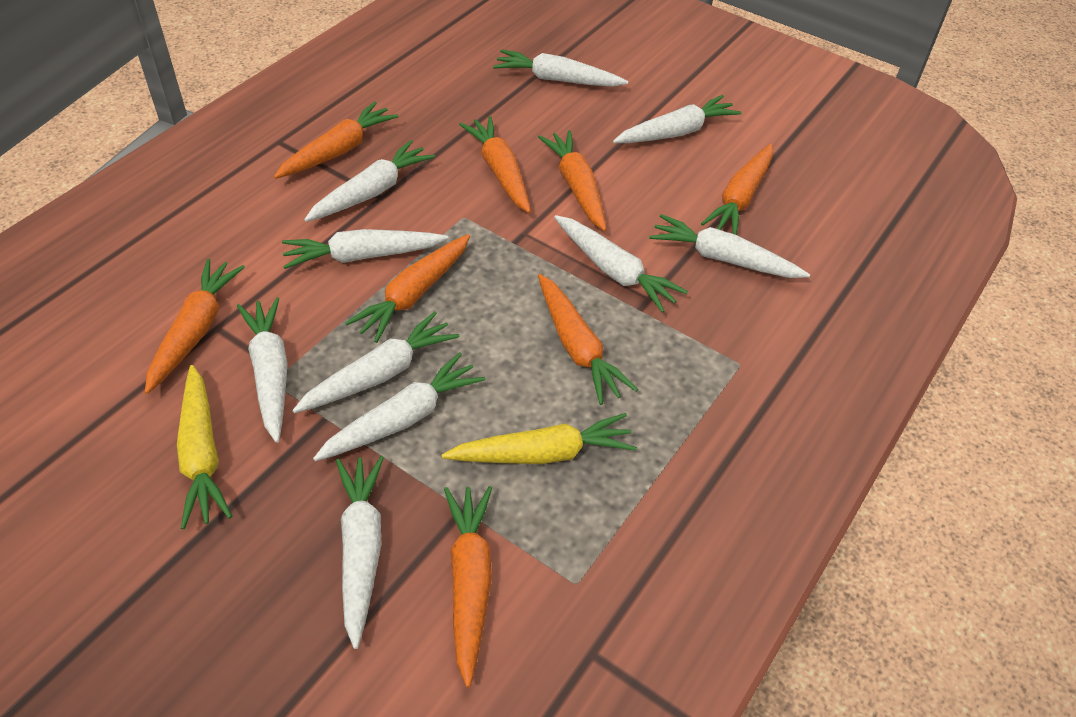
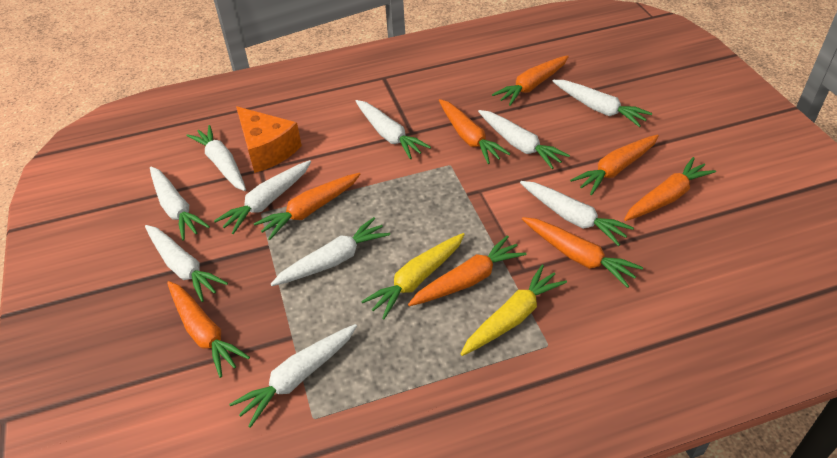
orange cheese: none = 0 -> [236,107,302,173] = 1

